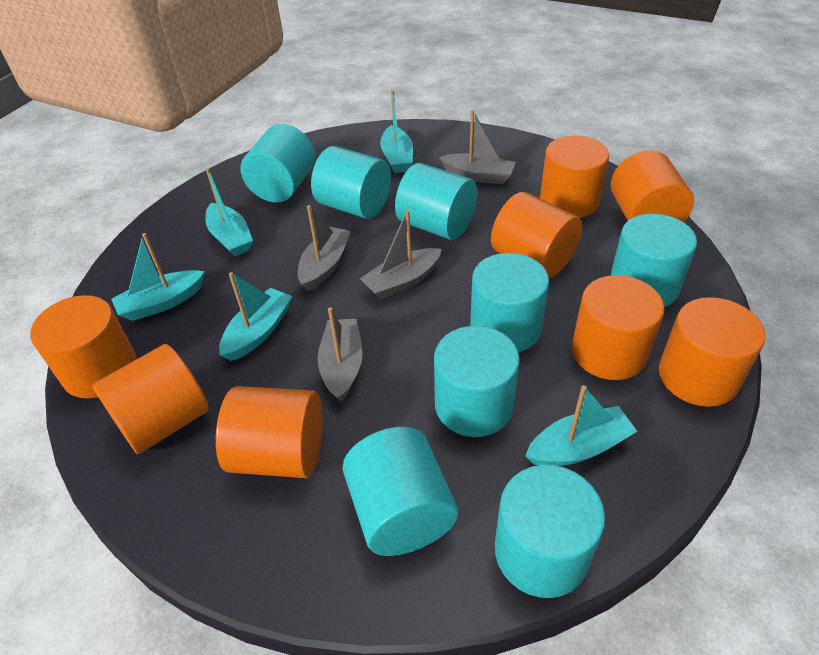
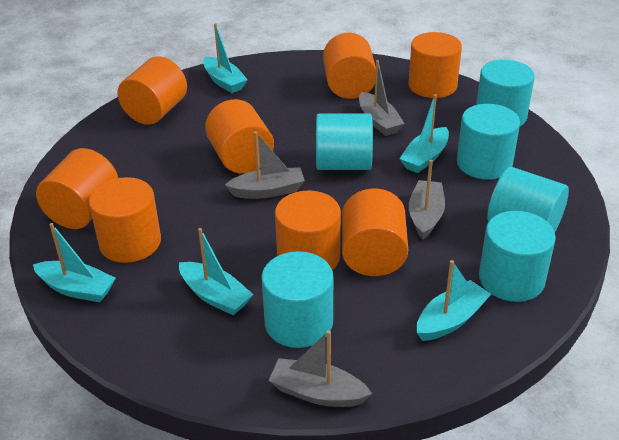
turquoise cylinder: [241,124,315,203] [311,146,391,219] [342,427,458,556] [395,163,477,240] [434,326,520,437] [470,253,549,352] [495,465,605,598] [610,214,697,307] = 8 -> [261,251,333,348] [316,113,373,170] [457,104,520,180] [476,60,535,126] [479,211,556,302] [487,167,569,232] = 6

